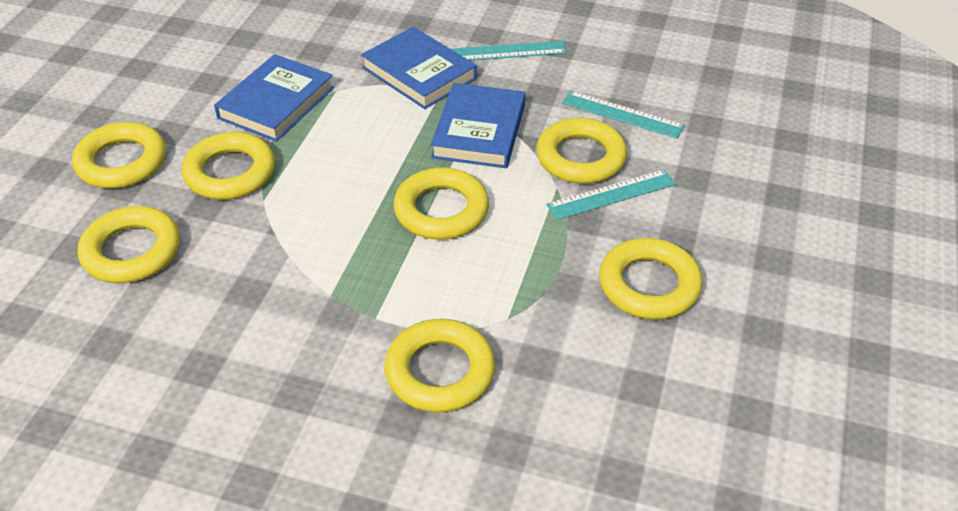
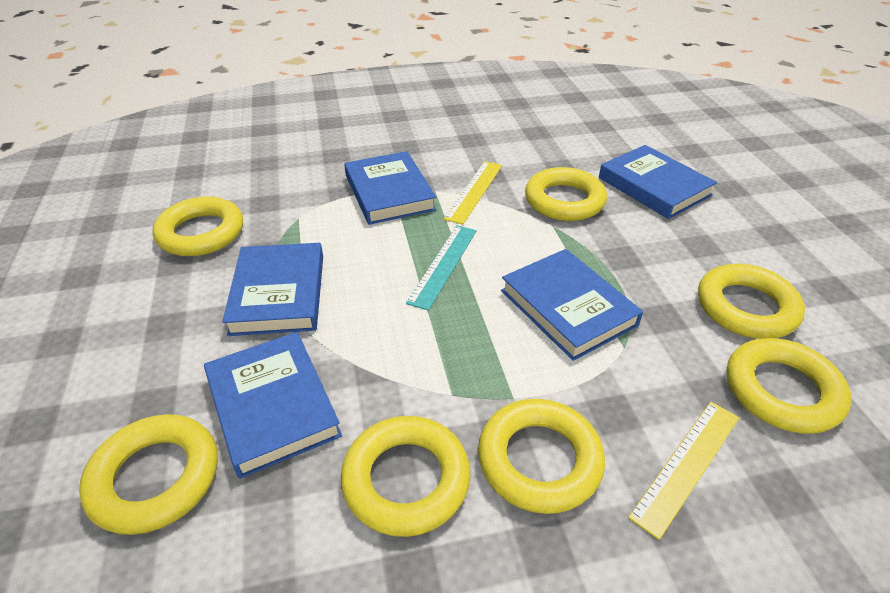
blue book: [214,54,334,142] [361,27,477,109] [431,83,525,168] = 3 -> [204,332,342,479] [222,243,323,336] [344,151,436,225] [501,249,643,361] [599,145,717,219] = 5
turquoise ruler: [451,41,567,61] [546,169,676,220] [562,91,685,139] = 3 -> [406,225,477,311] = 1
yellow ruler: none = 0 -> [444,161,502,224] [628,402,739,540] = 2

